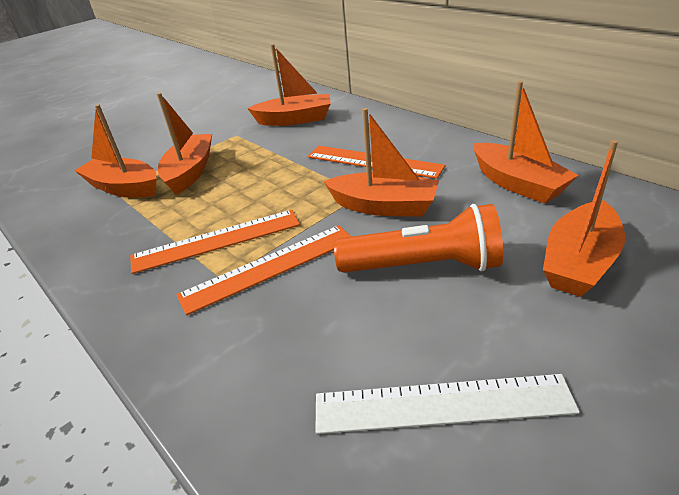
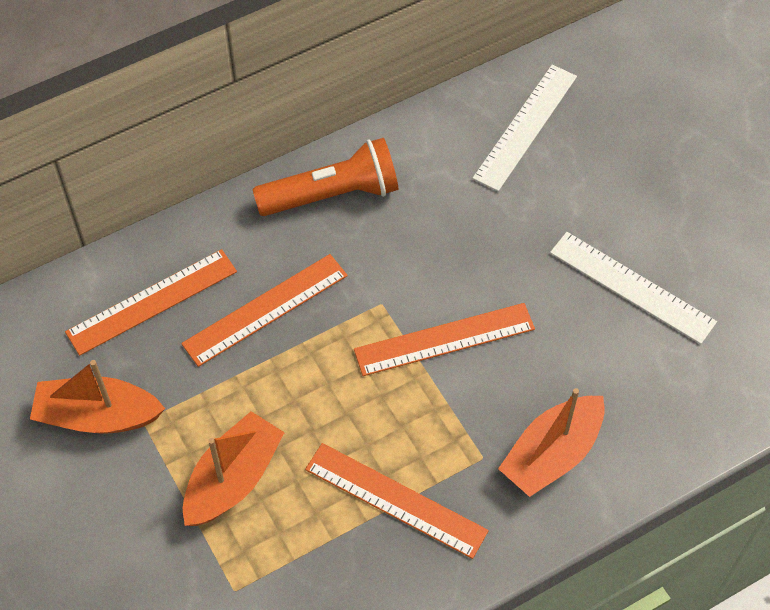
orange boat: [74,104,156,198] [157,93,212,195] [247,44,331,126] [323,108,439,217] [473,81,579,204] [543,140,625,297] = 6 -> [30,360,165,434] [183,411,285,526] [498,388,605,497] = 3
orange ruler: [130,210,300,274] [177,225,352,315] [308,146,446,179] = 3 -> [65,249,237,356] [181,254,348,367] [305,443,489,559] [354,303,535,376] = 4
white ruler: [315,374,580,434] = 1 -> [472,65,577,191] [550,232,717,344] = 2

